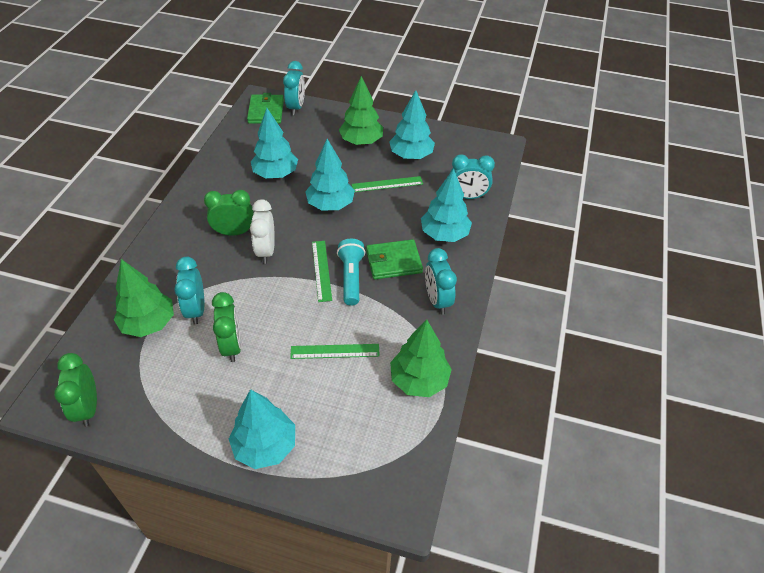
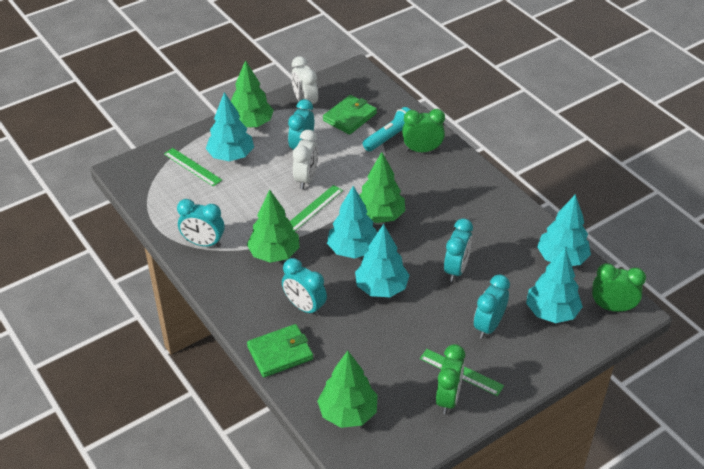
green tree: [113,259,174,337] [339,76,383,145] [390,319,452,397] = 3 -> [231,60,274,127] [247,190,300,263] [317,351,378,428] [359,152,405,223] = 4
turquoise clock: [174,257,204,325] [283,61,305,115] [425,248,457,315] [450,154,495,199] = 4 -> [177,199,225,247] [282,258,327,317] [288,99,314,150] [444,218,473,282] [474,274,510,339] = 5
white clock: [250,199,275,264] = 1 -> [291,56,318,111] [293,130,318,189] = 2

